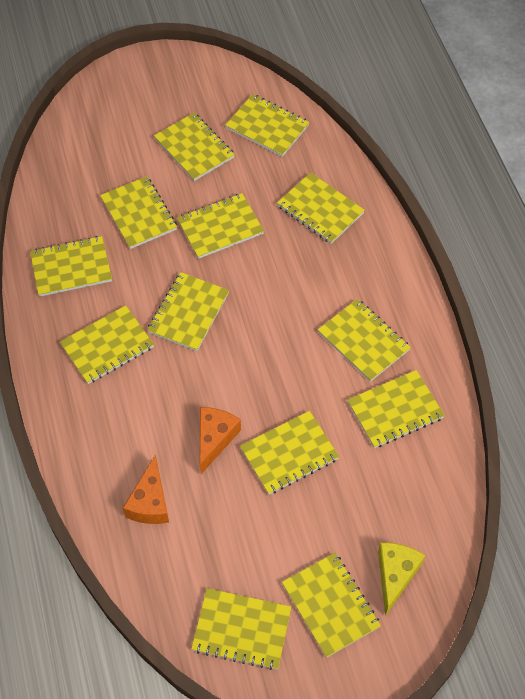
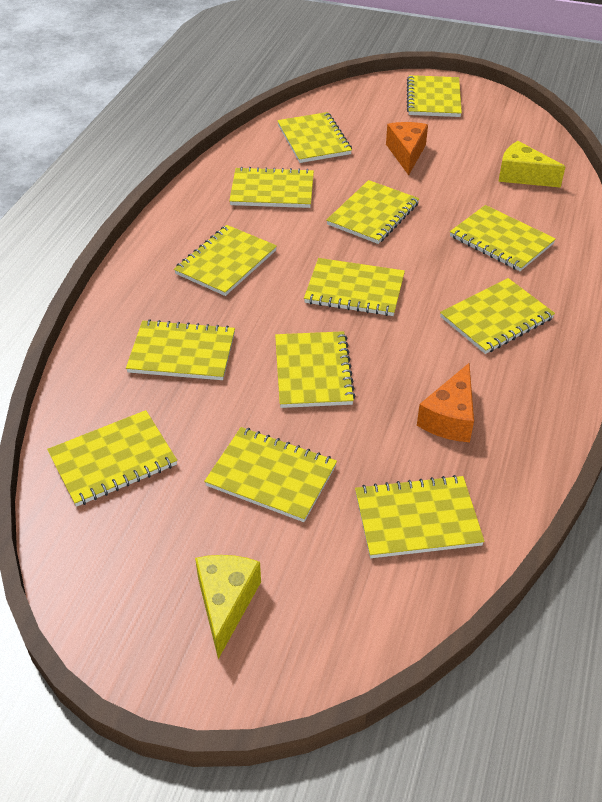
yellow cheese: [378,542,425,616] = 1 -> [195,555,261,659] [498,141,565,188] = 2

